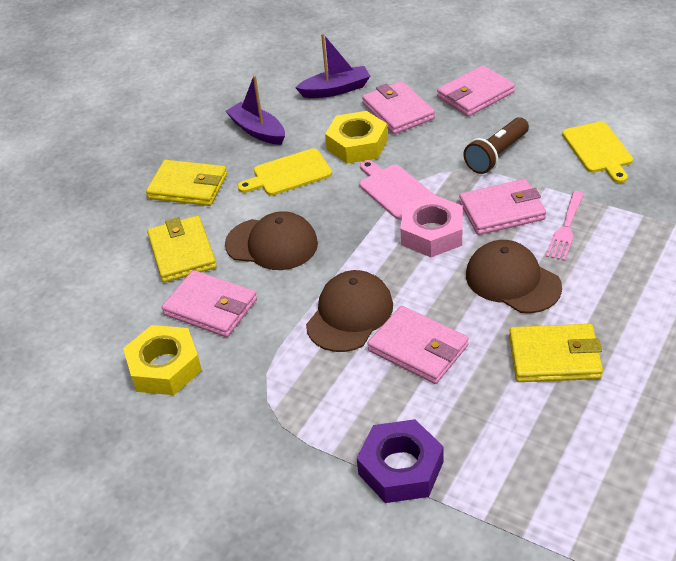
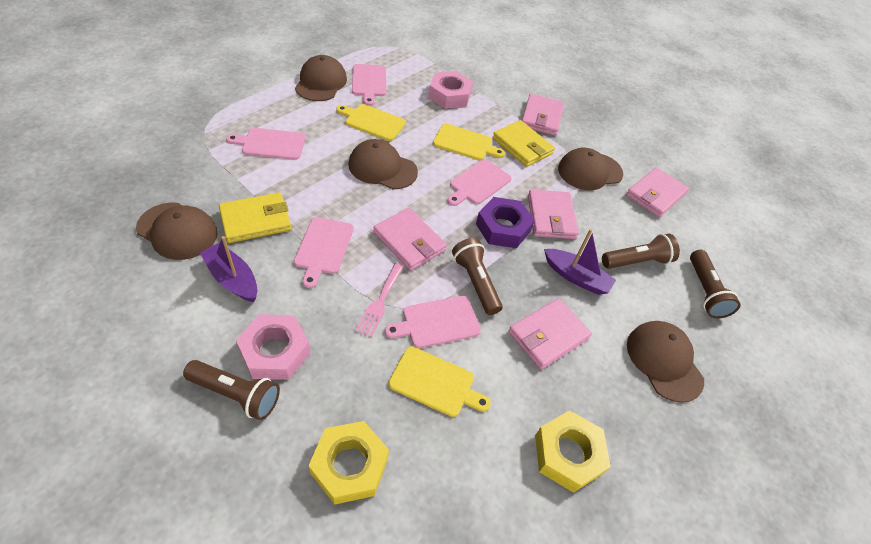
brown cap: [225,211,318,270] [306,270,393,352] [466,240,562,313] = 3 -> [136,203,218,260] [295,55,347,101] [348,139,418,189] [558,148,623,190] [627,321,704,403] = 5
brown flashlight: [463,117,529,174] = 1 -> [183,360,280,420] [452,238,503,315] [602,234,680,269] [690,250,741,318] = 4
pink cutting board: [360,160,433,220] = 1 -> [226,128,305,160] [294,217,353,288] [352,64,386,106] [385,296,481,348] [448,159,511,206] = 5
pink nut: [400,194,463,257] = 1 -> [236,314,311,380] [428,71,473,109] = 2
yellow cutting board: [238,148,332,195] [562,121,633,183] = 2 -> [336,104,406,141] [388,346,491,417] [433,124,505,160] = 3
yellow wallet: [146,160,227,206] [147,216,217,283] [509,324,603,382] = 3 -> [219,192,291,243] [493,120,555,167] = 2

